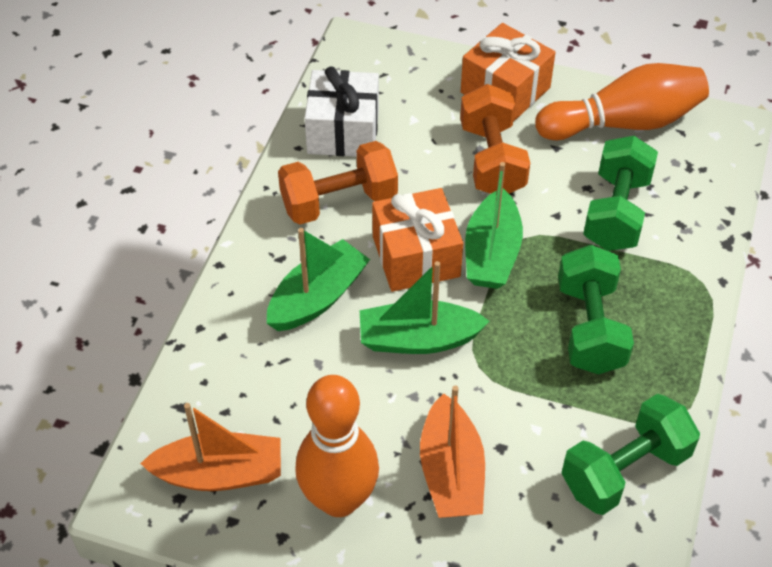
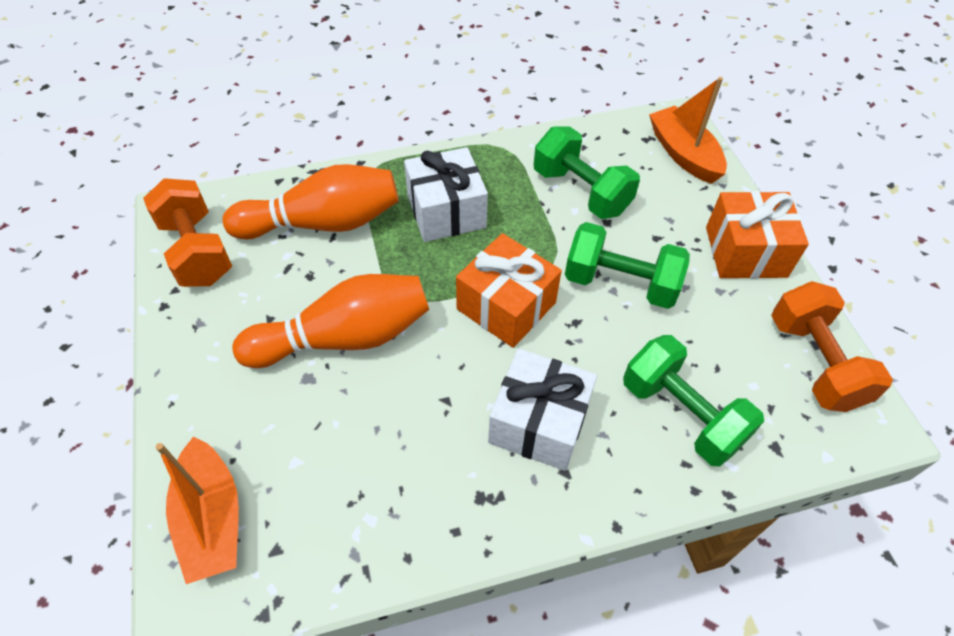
green boat: [267,228,370,331] [360,261,489,354] [465,162,523,289] = 3 -> none = 0
white gift: [305,66,379,157] = 1 -> [404,147,488,242] [488,349,597,471] = 2

